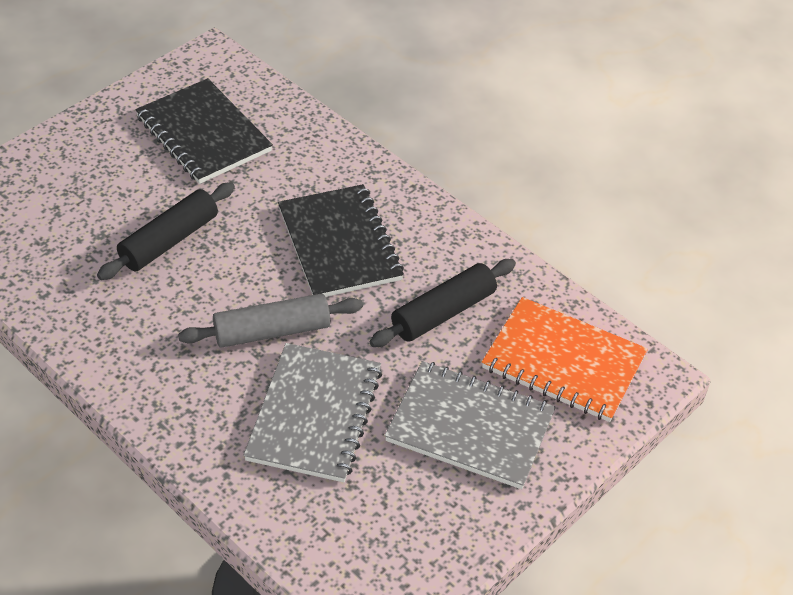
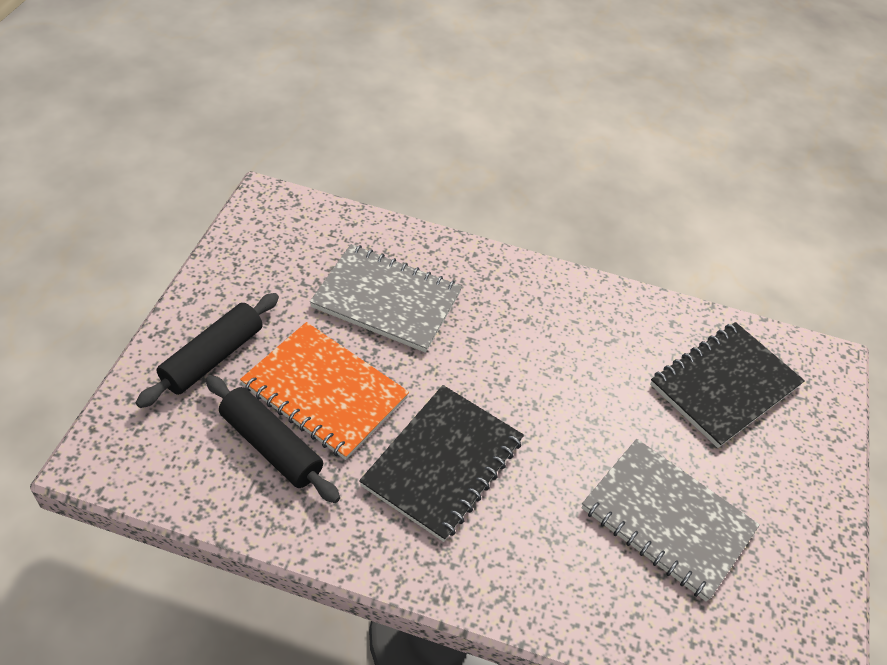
grey rolling pin: [178,294,363,348] = 1 -> none = 0

